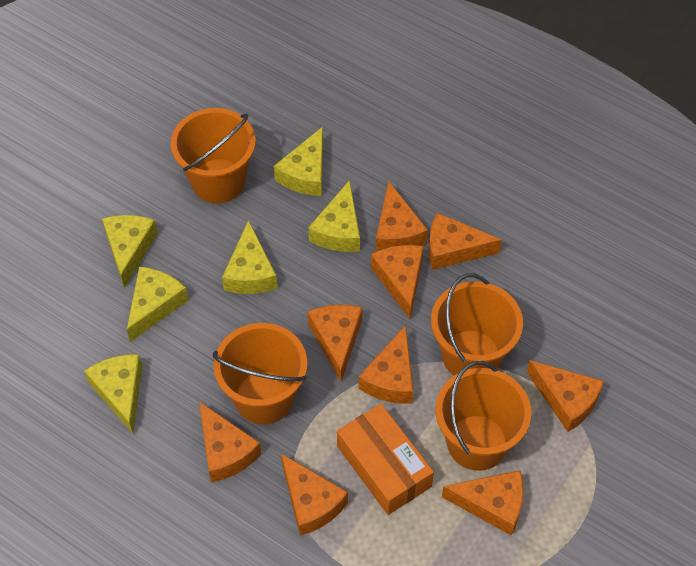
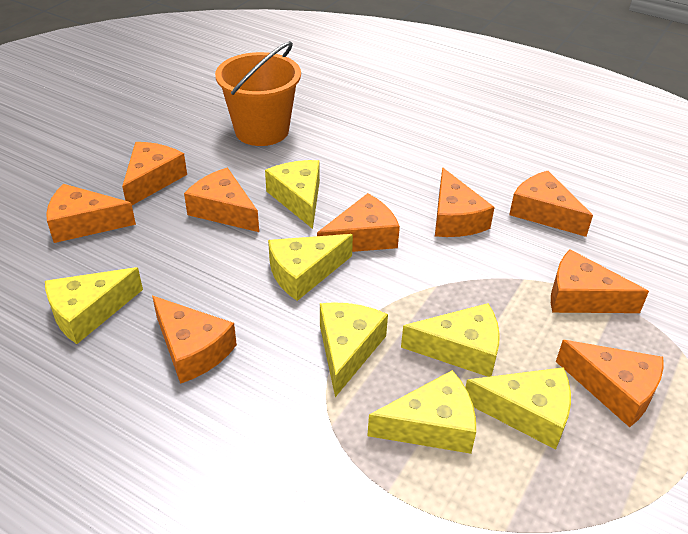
orange box: [337,404,434,515] = 1 -> none = 0
orange bucket: [171,108,256,203] [213,323,307,424] [431,273,523,376] [435,361,531,471] = 4 -> [215,41,301,146] = 1
yellow cheese: [84,354,142,434] [102,215,158,288] [127,266,189,342] [222,220,277,294] [274,127,323,196] [308,180,360,252] = 6 -> [45,267,143,344] [265,160,320,229] [268,234,353,301] [320,302,388,397] [368,370,476,454] [401,303,500,377] [465,367,571,450] = 7

